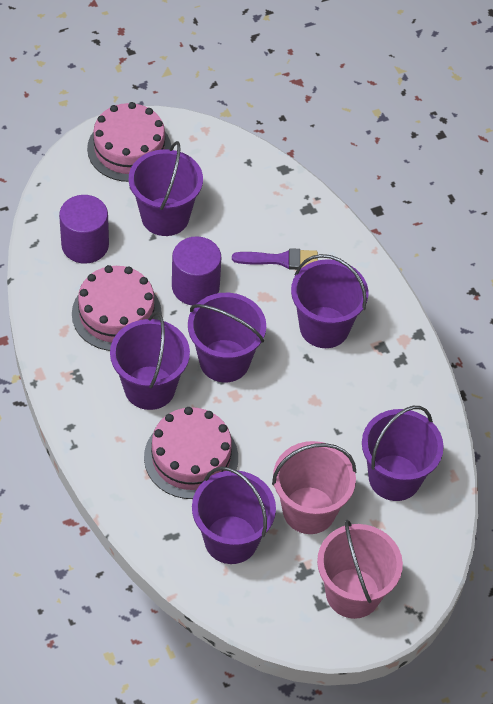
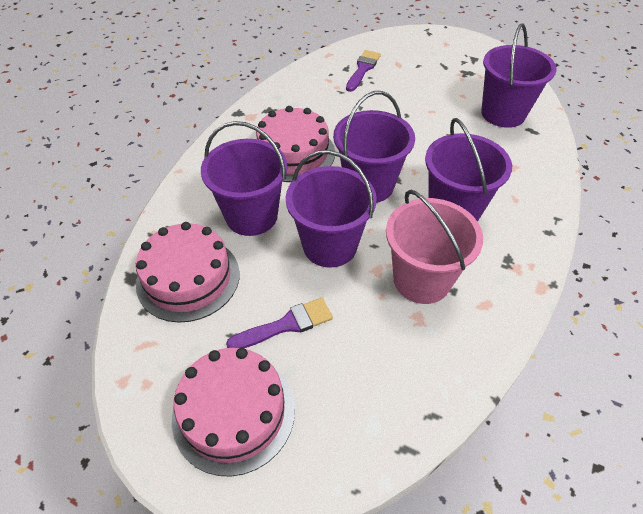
pink bucket: [272,441,357,534] [317,520,403,619] = 2 -> [386,190,483,304] = 1
purple brush: [232,248,318,270] = 1 -> [226,298,333,348] [346,50,381,92] = 2
purple bucket: [110,312,190,410] [129,141,203,236] [188,293,266,382] [192,466,276,564] [291,254,368,348] [362,406,444,501] = 6 -> [201,121,287,236] [286,150,376,268] [333,91,415,203] [425,118,512,222] [481,23,557,128] = 5
purple cylinder: [59,195,109,264] [172,236,221,305] = 2 -> none = 0

